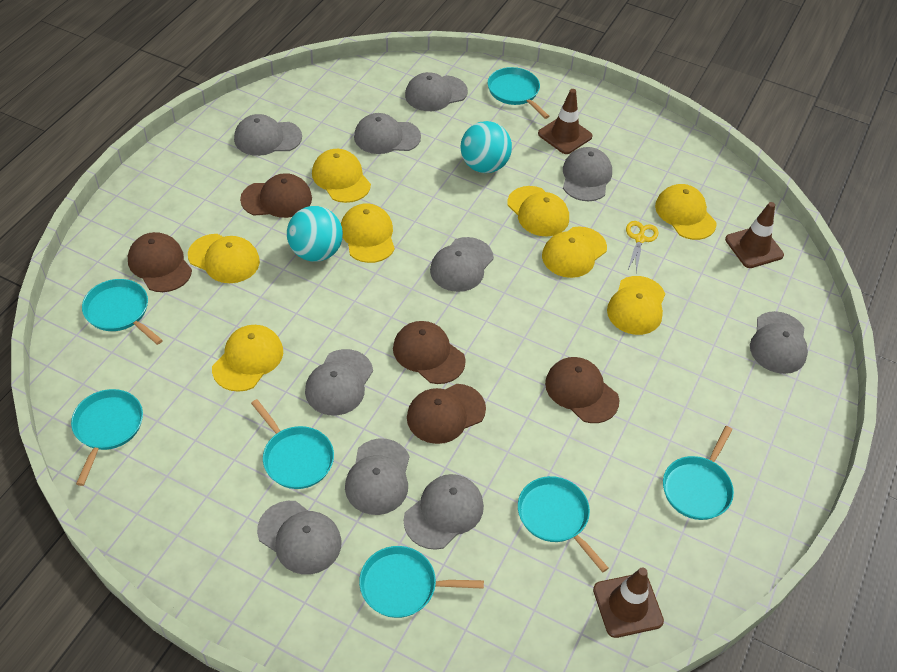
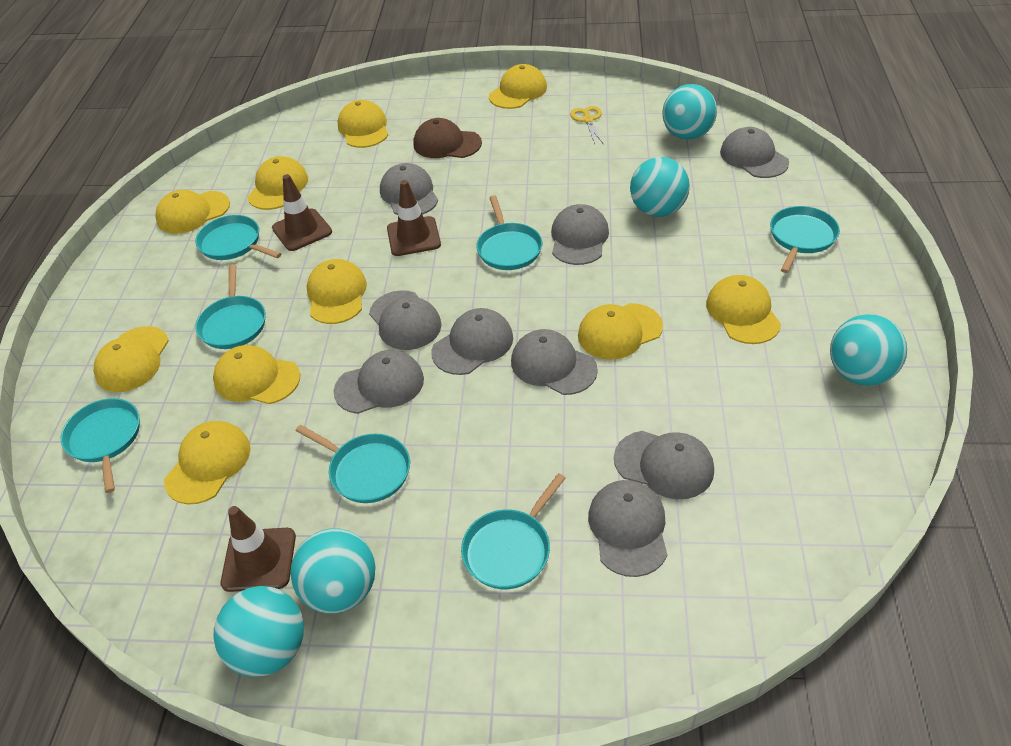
brown cap: [128,232,192,292] [240,173,312,218] [393,321,466,384] [407,384,486,444] [545,357,619,423] = 5 -> [413,118,482,158] = 1
grey cap: [234,114,302,156] [257,501,342,574] [305,349,373,416] [345,438,410,515] [354,113,421,154] [403,474,484,550] [405,72,468,111] [430,237,494,292] [563,147,612,201] [750,311,808,374] = 10 -> [334,350,424,414] [369,290,441,350] [380,163,438,215] [432,308,513,375] [511,329,598,395] [551,204,609,265] [588,480,667,577] [614,431,714,499] [720,127,789,178] = 9
turquoise ball: [287,206,343,262] [461,121,512,173] = 2 -> [213,586,304,677] [290,528,376,614] [630,157,690,217] [662,84,717,140] [830,314,907,386] = 5
yellow cap: [188,234,260,283] [212,325,283,392] [312,149,371,203] [341,203,395,263] [507,186,569,236] [542,226,607,278] [607,276,665,335] [655,184,717,240] = 8 -> [94,326,169,392] [155,190,230,234] [164,421,251,504] [213,345,300,404] [247,156,308,210] [306,259,367,324] [338,100,388,148] [489,64,547,109] [578,303,663,360] [706,275,781,344] = 10

